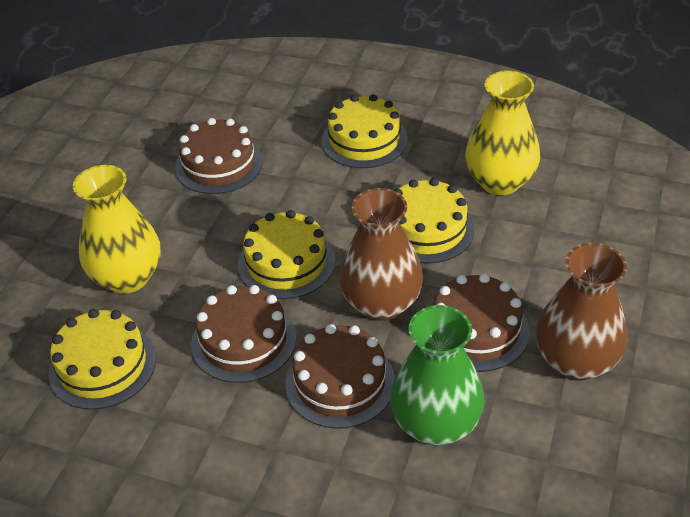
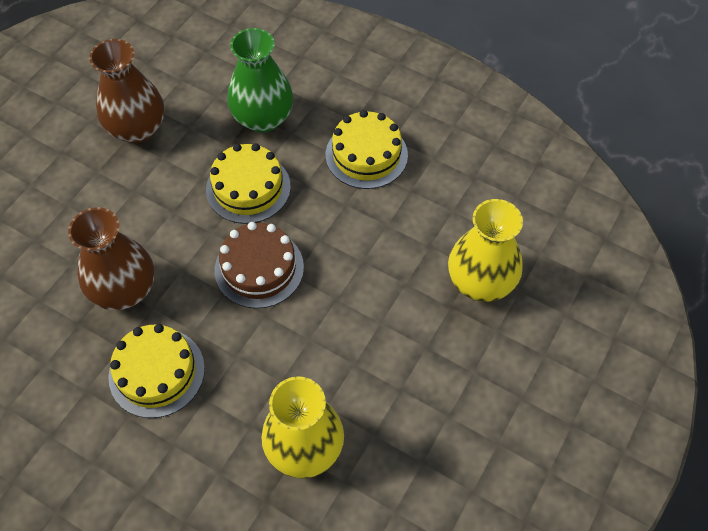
brown cake: [175,118,263,194] [191,285,296,383] [286,324,395,429] [432,274,529,372] = 4 -> [215,222,304,309] = 1
yellow cake: [48,309,156,410] [238,210,336,299] [321,94,408,168] [394,178,475,264] = 4 -> [108,324,205,418] [206,143,291,224] [326,110,408,189] = 3

